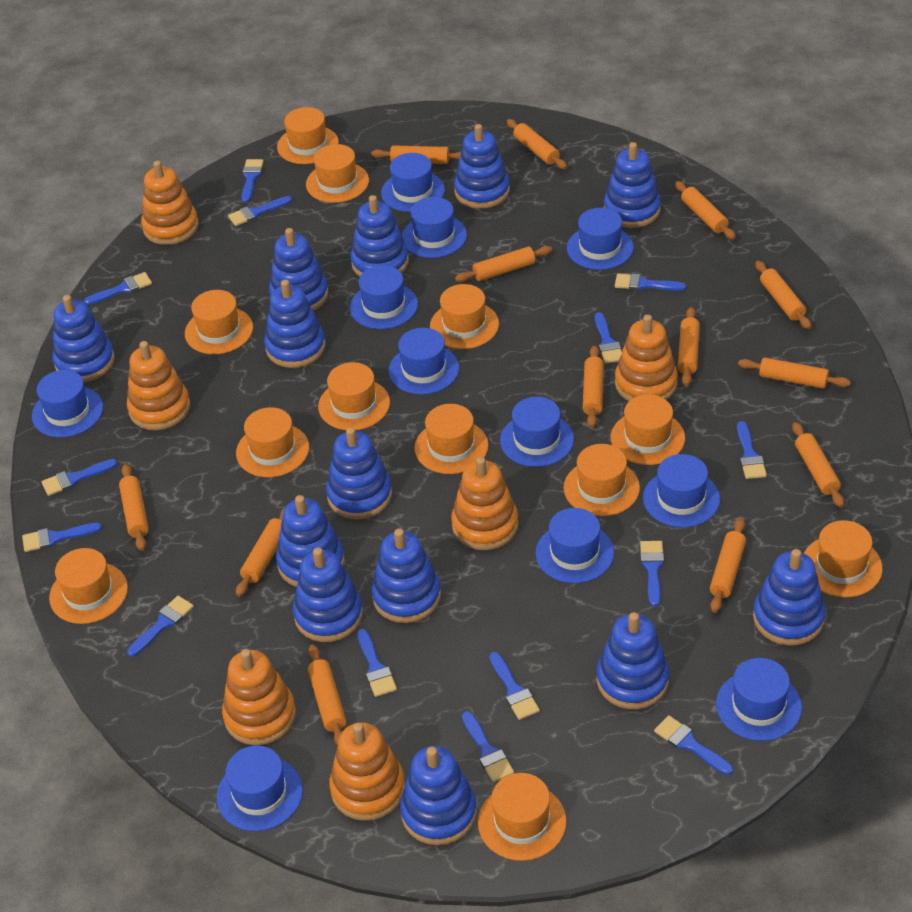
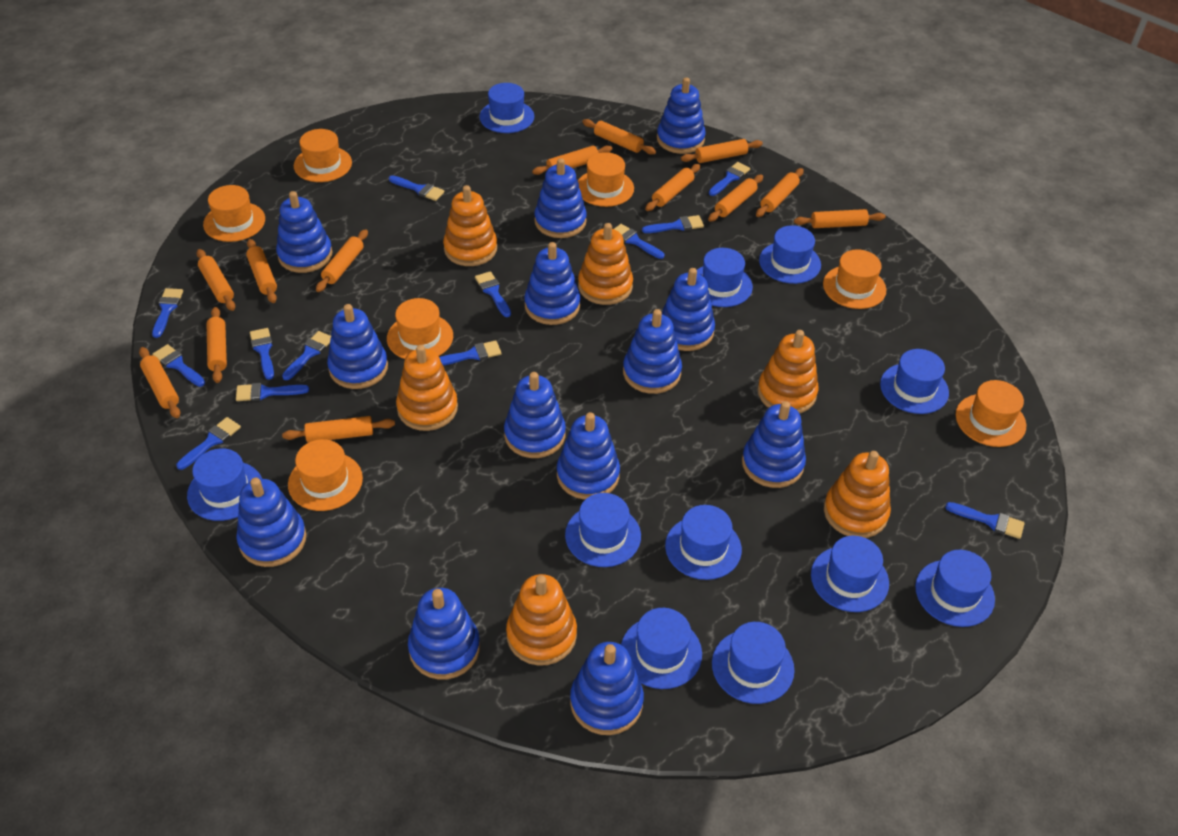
blue brush: [22,523,102,552] [42,459,118,496] [84,272,152,305] [127,596,194,657] [228,196,292,226] [242,159,264,203] [357,629,397,697] [462,711,514,783] [489,652,540,720] [595,312,622,364] [615,273,686,291] [640,541,664,607] [654,715,733,775] [737,421,767,479] = 14 -> [152,288,183,338] [152,344,205,387] [176,417,241,470] [236,383,309,401] [250,328,274,380] [282,331,331,380] [389,175,444,201] [439,340,502,366] [475,271,511,317] [614,224,664,259] [642,215,704,233] [709,162,750,196] [945,502,1025,539] = 13
orange hat: [49,548,128,624] [185,290,253,354] [236,407,309,477] [277,107,339,164] [306,144,369,203] [318,362,390,430] [415,404,489,474] [430,284,499,349] [478,773,567,861] [564,444,640,516] [611,395,685,465] [804,520,883,597] = 12 -> [203,185,265,242] [288,439,363,511] [294,129,352,182] [387,298,453,359] [578,152,634,207] [823,249,886,309] [956,380,1026,447] = 7

